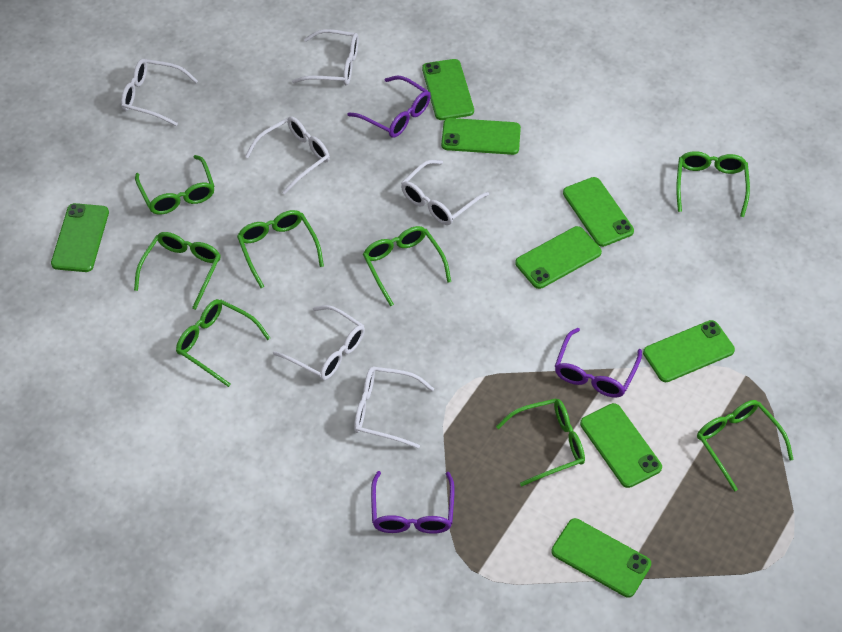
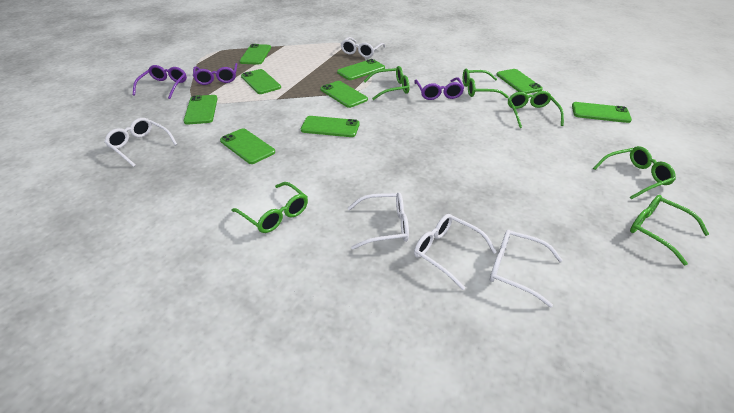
green glasses: [134,232,221,310] [135,155,215,214] [176,299,270,387] [237,210,324,288] [363,226,451,306] [496,398,585,487] [676,151,750,217] [697,400,794,492] = 8 -> [231,182,308,233] [364,66,410,100] [463,69,509,98] [508,91,564,128] [593,146,676,199] [630,195,709,265] = 6
green phone: [51,203,109,272] [422,59,474,120] [441,118,521,155] [515,226,602,289] [551,518,651,597] [563,177,634,247] [580,403,662,488] [643,320,735,382] = 8 -> [184,95,218,125] [220,128,275,164] [239,44,271,65] [241,69,281,94] [301,116,360,137] [320,81,368,108] [337,59,385,80] [496,69,543,94] [572,102,632,123] = 9
white glasses: [121,59,198,126] [245,117,330,194] [273,305,365,380] [292,29,359,85] [354,367,434,449] [401,160,489,225] = 6 -> [104,118,178,167] [341,37,386,58] [348,193,409,250] [414,214,497,290] [490,230,563,307] = 5

